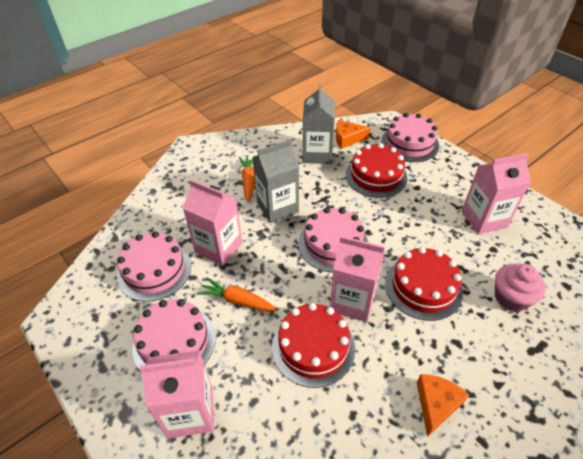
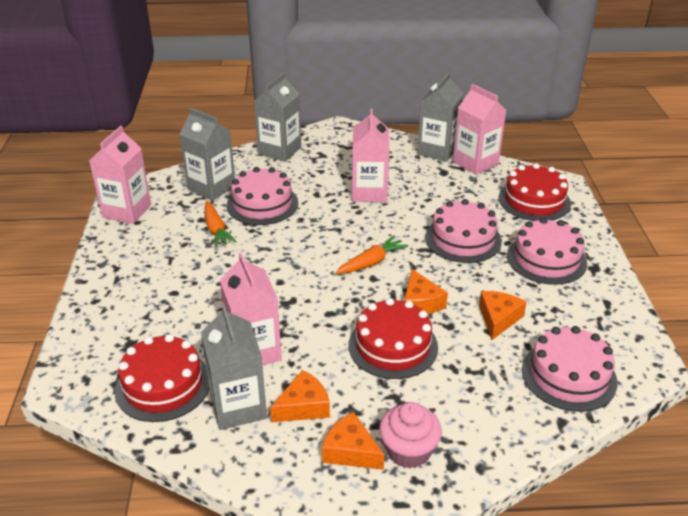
grey carton: [252,140,299,223] [303,84,335,164] = 2 -> [180,108,235,201] [201,304,267,430] [254,72,301,162] [417,72,463,162] = 4
orange cheese: [336,120,370,149] [417,374,469,437] = 2 -> [270,370,330,422] [322,412,384,470] [404,269,448,314] [479,291,527,340] = 4

